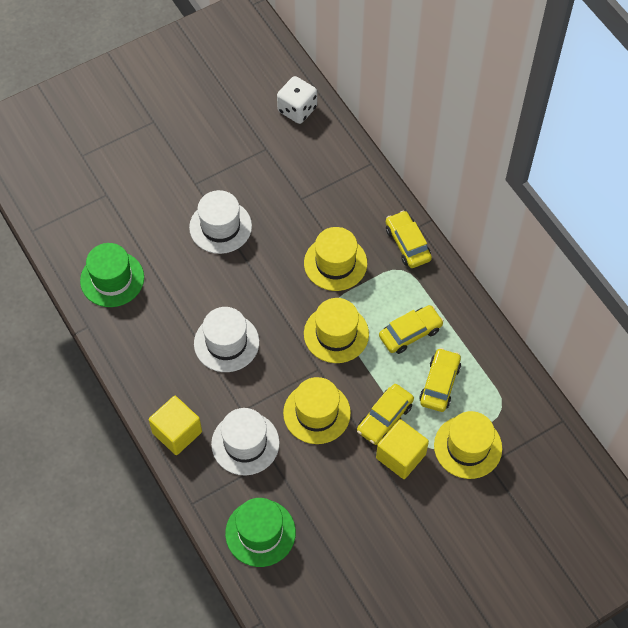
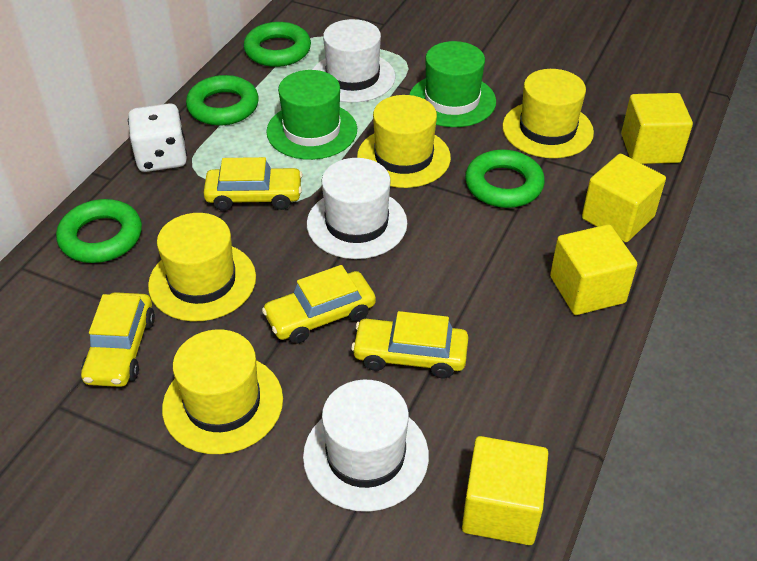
green ring: none = 0 -> [56,199,142,263] [186,75,259,126] [243,22,311,67] [465,150,545,208] = 4
yellow cube: [149,396,202,455] [376,419,429,479] = 2 -> [462,436,549,545] [550,224,637,315] [582,154,666,242] [621,93,693,164] = 4

